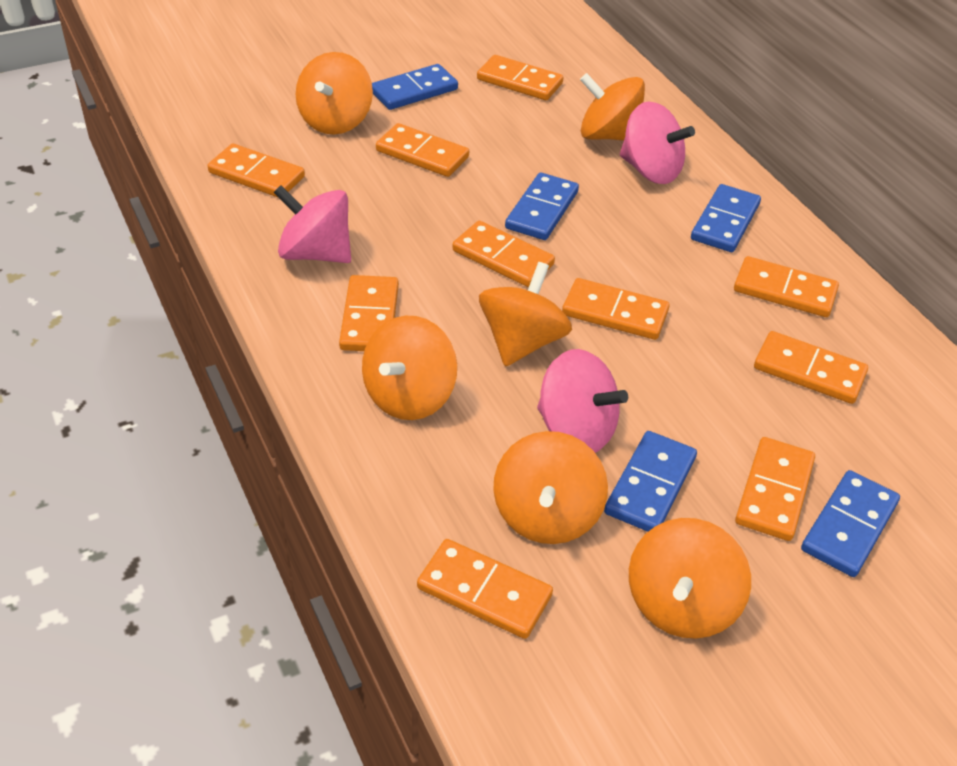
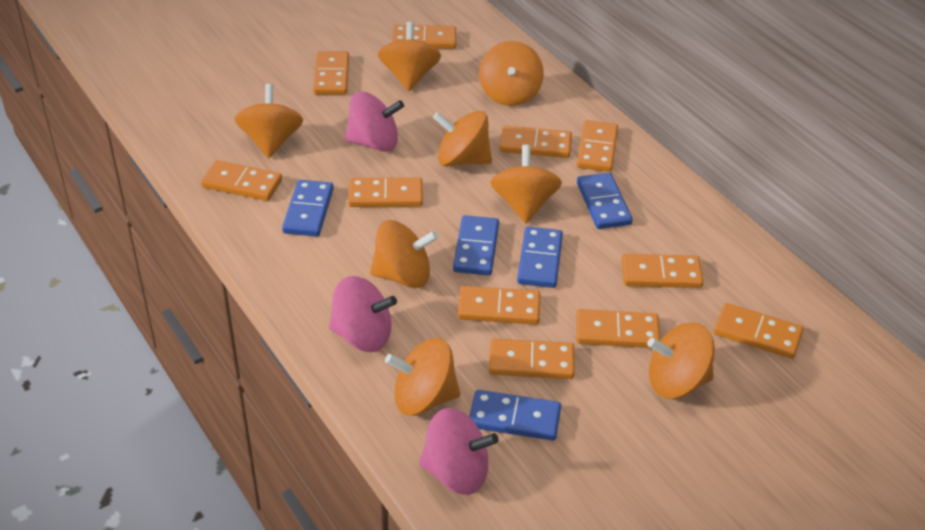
orange domino: [208,143,305,197] [339,275,399,351] [376,123,469,177] [417,539,553,639] [453,221,555,287] [477,55,564,100] [562,278,670,340] [734,256,839,317] [735,437,815,541] [754,331,868,404] = 10 -> [201,160,282,201] [313,51,349,95] [348,177,423,207] [392,25,456,49] [458,286,540,325] [489,339,575,379] [500,126,572,158] [576,309,660,348] [577,120,618,172] [621,254,703,288] [714,303,804,359] = 11
orange spinning top: [296,52,373,135] [362,316,457,420] [479,262,572,366] [493,431,608,544] [580,73,645,141] [629,518,751,639] = 6 -> [235,84,303,158] [370,220,438,288] [378,22,441,91] [385,338,460,416] [433,111,492,166] [479,41,544,106] [490,145,562,223] [647,323,715,399] = 8

